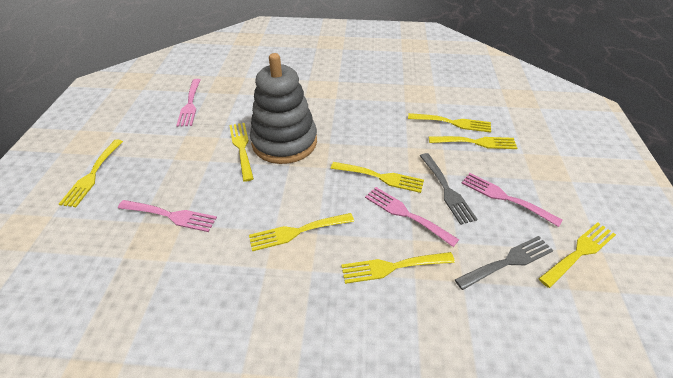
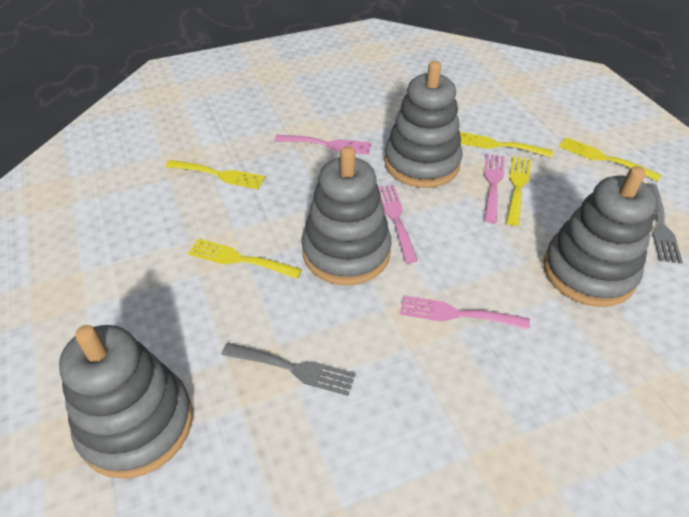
grey stacking toy: [250,53,317,164] = 1 -> [59,325,193,479] [302,146,392,285] [384,61,463,188] [543,166,657,307] = 4
yellow fork: [59,139,123,207] [229,123,254,182] [249,213,354,251] [331,162,424,193] [341,252,455,284] [408,113,491,133] [429,136,517,149] [538,222,616,288] = 8 -> [165,160,265,189] [188,239,302,279] [460,132,553,158] [506,156,531,226] [559,137,662,182] = 5

